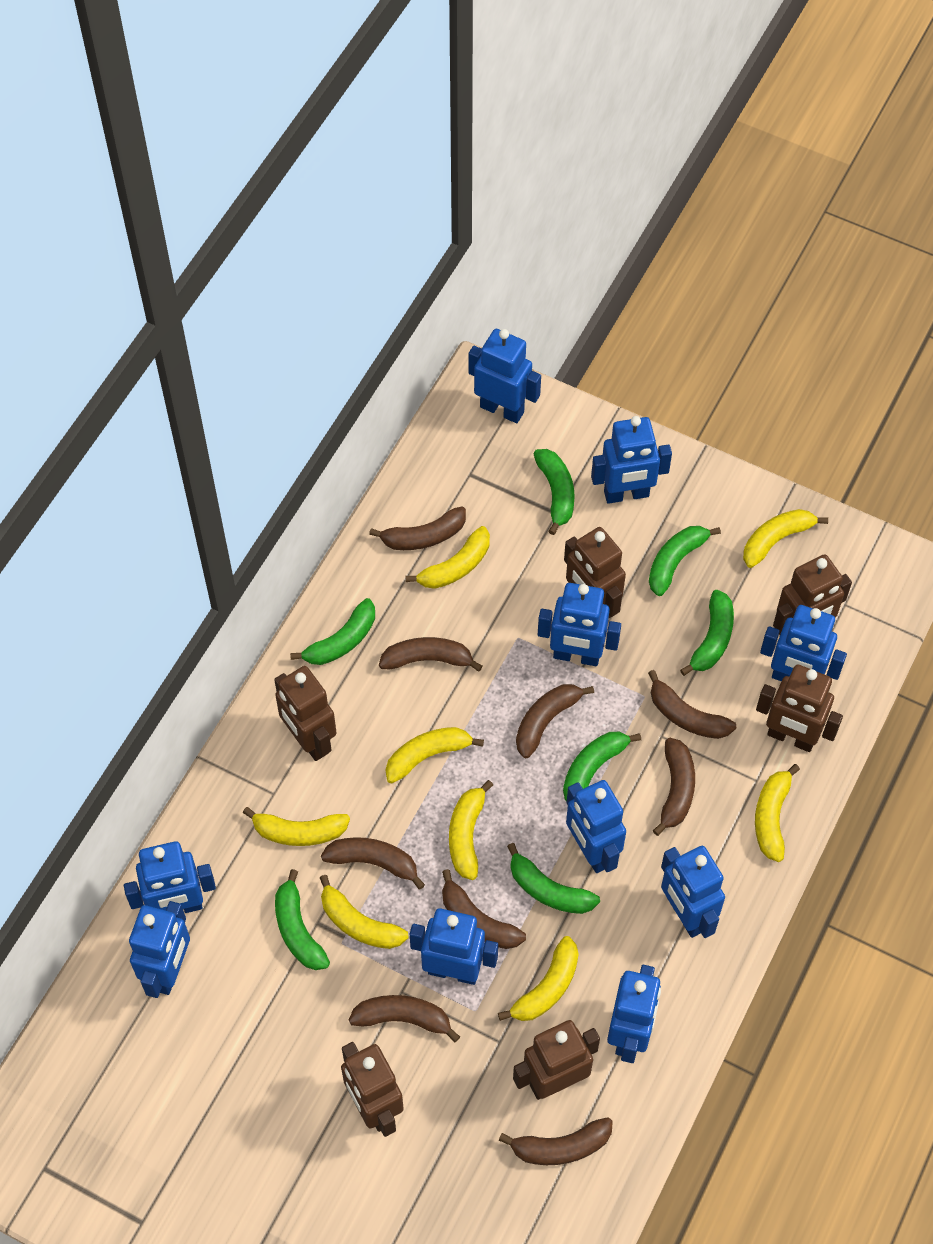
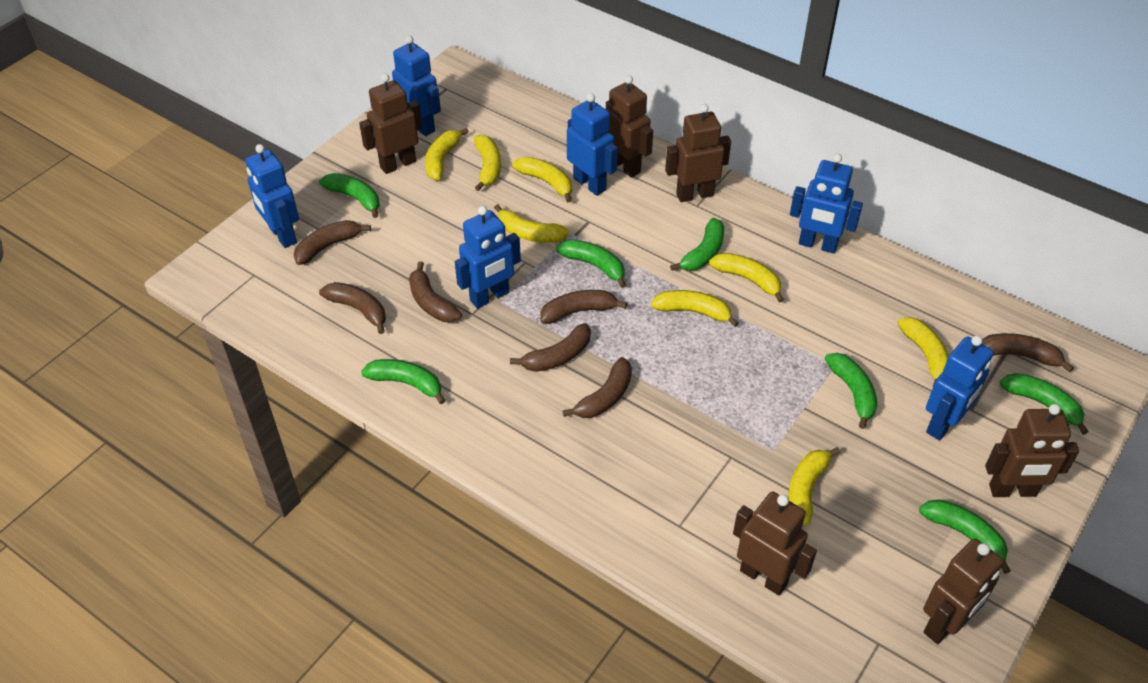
blue robot: [124,841,216,913] [129,901,190,998] [410,908,498,985] [468,329,541,423] [538,583,621,666] [566,780,626,873] [591,416,672,504] [607,965,661,1063] [661,846,725,938] [760,605,847,681] = 10 -> [245,144,299,248] [392,35,441,136] [455,206,521,308] [567,93,618,196] [790,154,863,254] [926,336,994,440] = 6
brown banana: [321,837,425,890] [349,995,460,1042] [369,507,466,550] [379,637,483,672] [442,869,526,949] [499,1117,613,1165] [516,684,594,758] [648,670,736,739] [653,738,695,836] = 9 -> [294,220,371,265] [319,282,386,334] [409,261,462,322] [510,323,591,372] [540,290,627,324] [563,357,632,418] [982,333,1074,372] = 7

